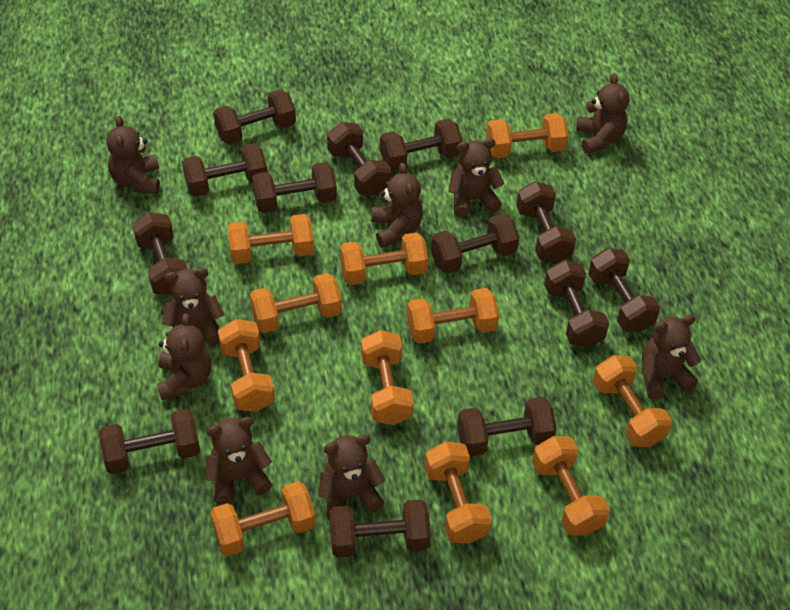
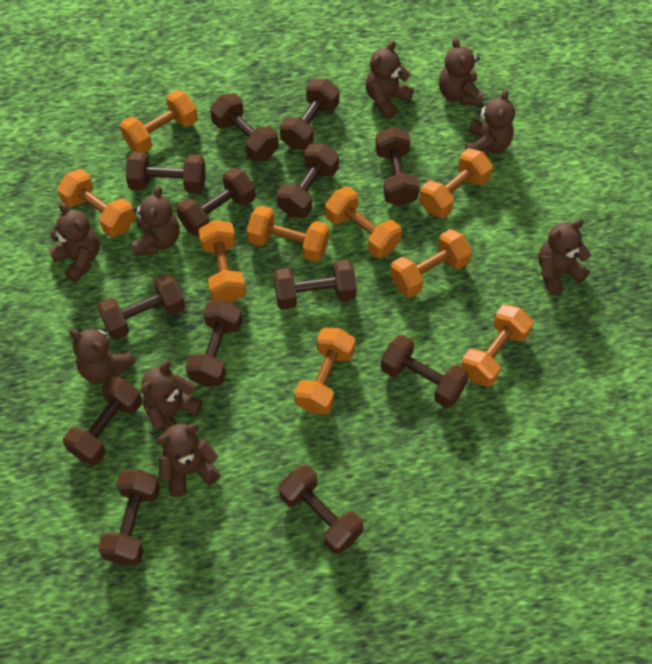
orange dumbbell: [210,481,316,556] [218,319,275,412] [227,214,314,264] [250,273,342,333] [340,232,428,285] [361,330,414,425] [407,288,499,344] [425,442,492,544] [486,113,569,158] [532,436,610,536] [593,355,672,447] = 11 -> [57,169,135,237] [120,90,198,153] [199,220,246,303] [247,206,330,262] [294,328,355,415] [325,187,402,258] [390,229,472,297] [419,148,493,218] [461,304,533,387] = 9

